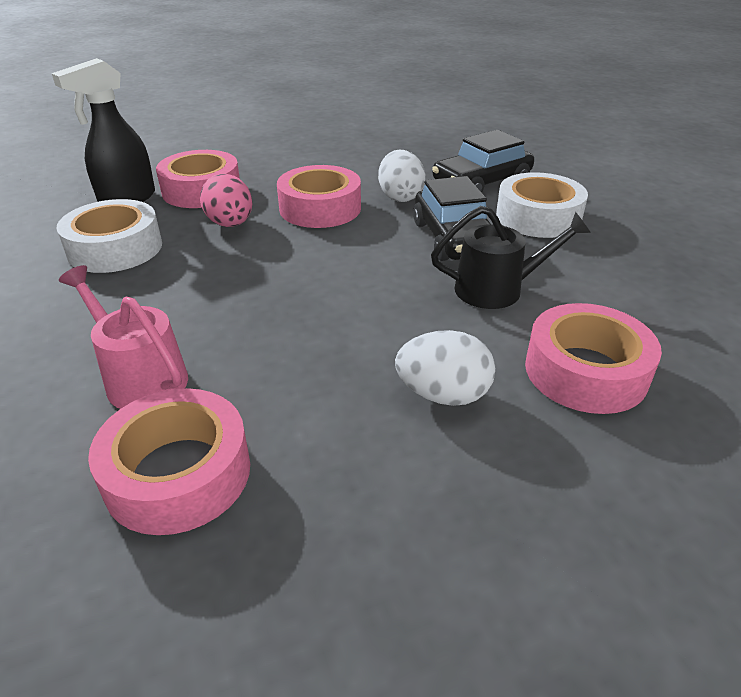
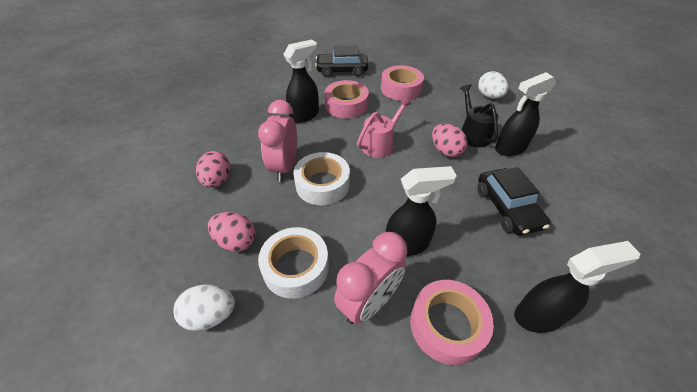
black spray bottle: [52,58,155,202] = 1 -> [283,39,319,123] [386,166,457,256] [495,72,556,156] [514,241,641,333] = 4
pink clock: none = 0 -> [258,100,297,182] [334,232,408,324] = 2
pink egg: [200,174,252,227] = 1 -> [196,151,231,188] [208,212,256,252] [432,124,468,157] = 3
pink tape: [88,388,250,535] [156,150,240,208] [277,165,361,228] [525,303,662,414] = 4 -> [324,80,369,119] [381,65,424,101] [410,280,494,365] = 3

